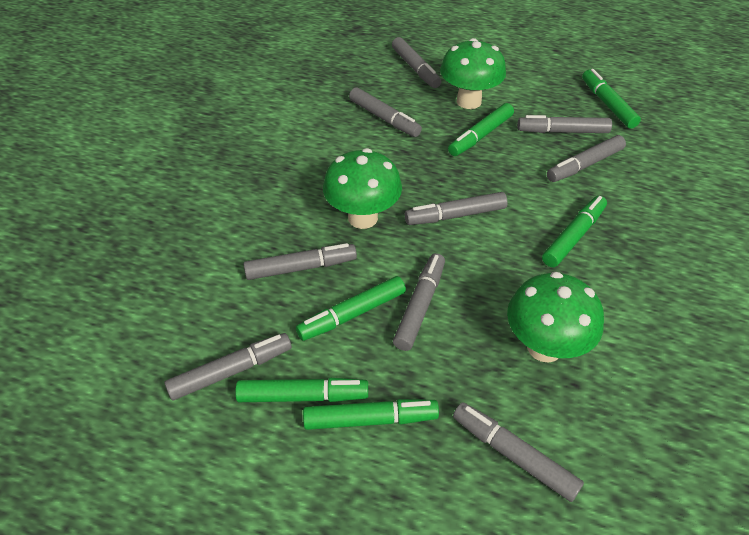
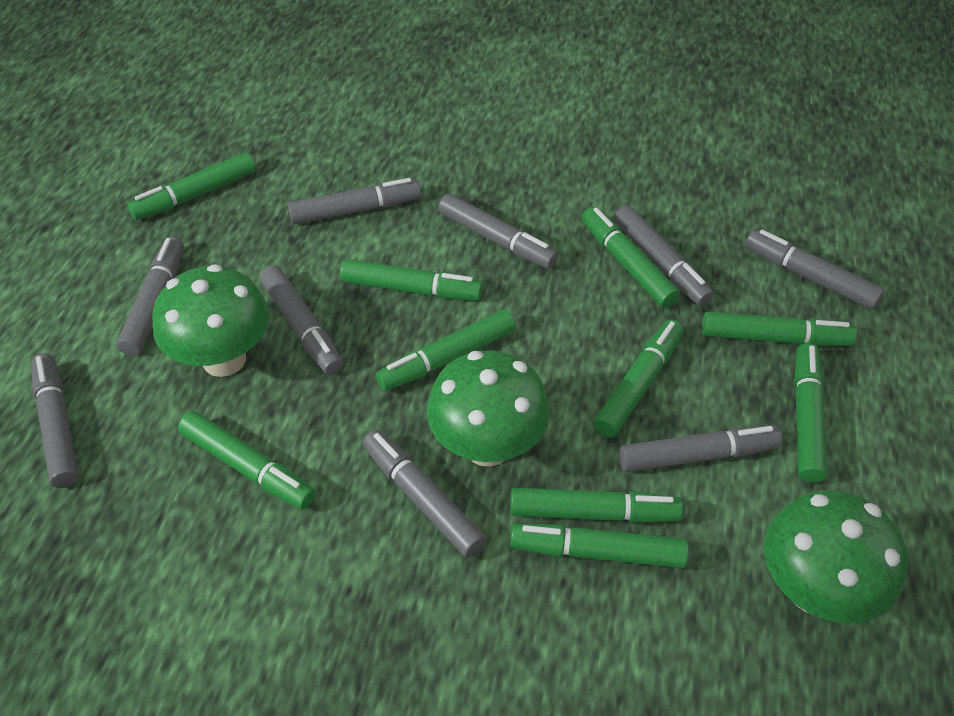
green marker: [235,378,368,402] [296,276,406,341] [303,399,439,430] [448,103,514,156] [542,196,607,267] [582,69,641,129] = 6 -> [127,152,256,220] [178,411,316,510] [340,259,483,301] [376,310,515,391] [510,488,683,523] [510,524,689,568] [582,207,680,308] [593,319,683,438] [702,312,857,346] [794,343,827,483] = 10

